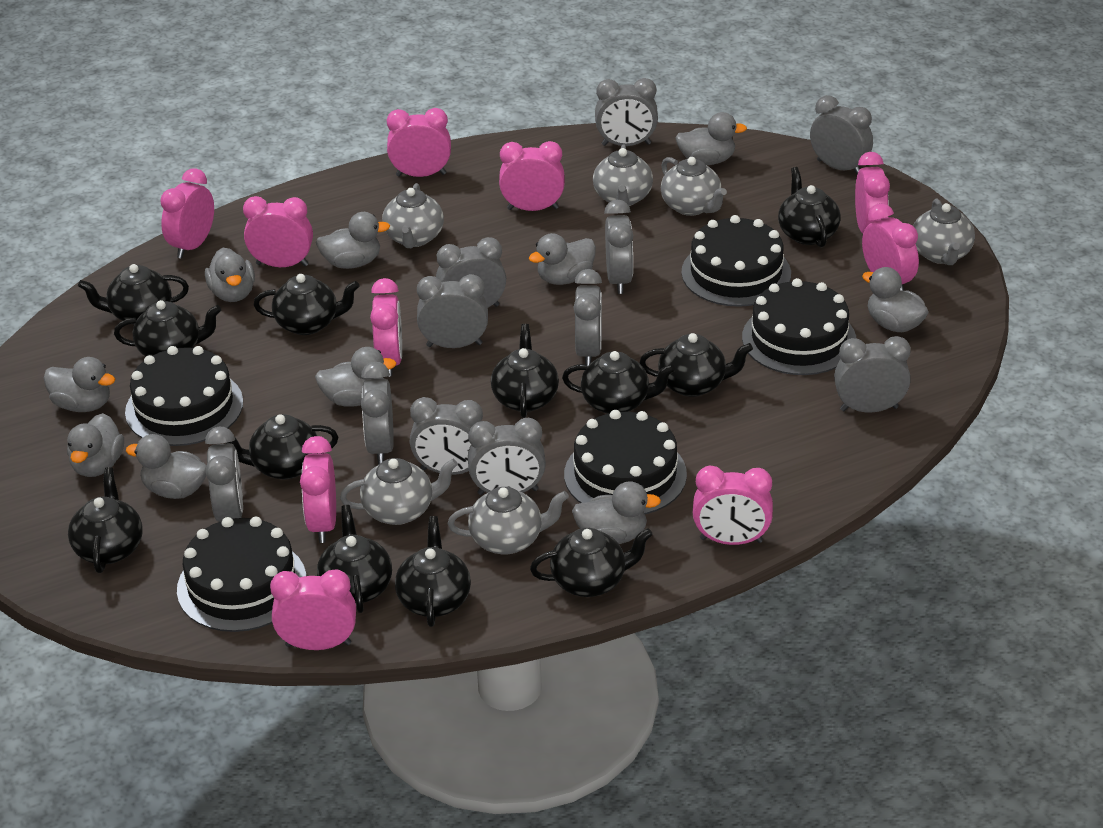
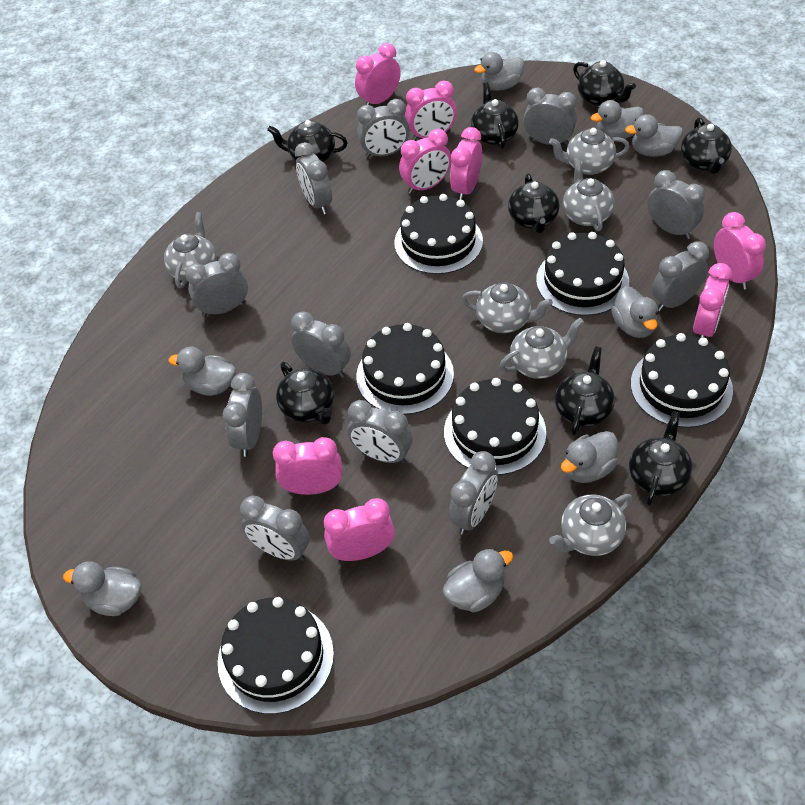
black cake: [125,346,243,446] [177,517,306,632] [564,410,687,514] [681,215,791,307] [742,278,856,375] = 5 -> [218,597,334,714] [356,323,454,415] [394,194,483,274] [444,378,546,475] [536,232,629,316] [631,333,733,428] = 6
black teapot: [68,467,143,573] [78,264,189,324] [114,300,221,356] [227,414,338,480] [253,274,360,335] [317,505,392,613] [395,516,471,627] [491,324,559,418] [530,528,653,597] [562,351,675,414] [639,333,753,397] [778,167,840,248] = 12 -> [267,120,348,162] [276,362,334,424] [471,83,519,149] [508,173,559,233] [555,346,615,436] [573,60,636,106] [629,411,693,506] [681,118,732,174] = 8
grey duck: [44,357,115,412] [67,413,124,477] [126,434,206,499] [205,248,255,302] [315,347,397,407] [316,212,390,269] [529,233,596,285] [572,481,661,544] [676,112,747,165] [862,267,928,332] = 10 -> [63,561,141,616] [169,347,236,396] [443,548,513,613] [474,52,525,91] [561,431,618,483] [591,100,644,139] [611,286,658,338] [625,114,683,157] = 8
pink clock: [160,168,214,259] [243,196,313,267] [270,569,356,650] [300,436,336,543] [370,278,402,376] [387,108,451,177] [499,141,565,211] [693,465,773,545] [855,152,890,233] [862,203,919,291] = 10 -> [273,437,342,495] [324,498,395,561] [355,43,401,105] [399,129,451,194] [405,81,457,141] [450,127,482,200] [693,263,732,338] [714,212,766,290] = 8

